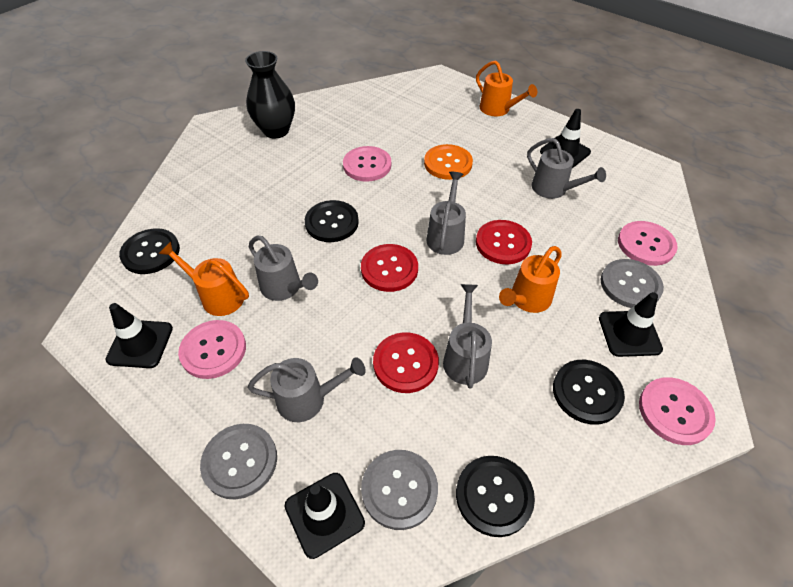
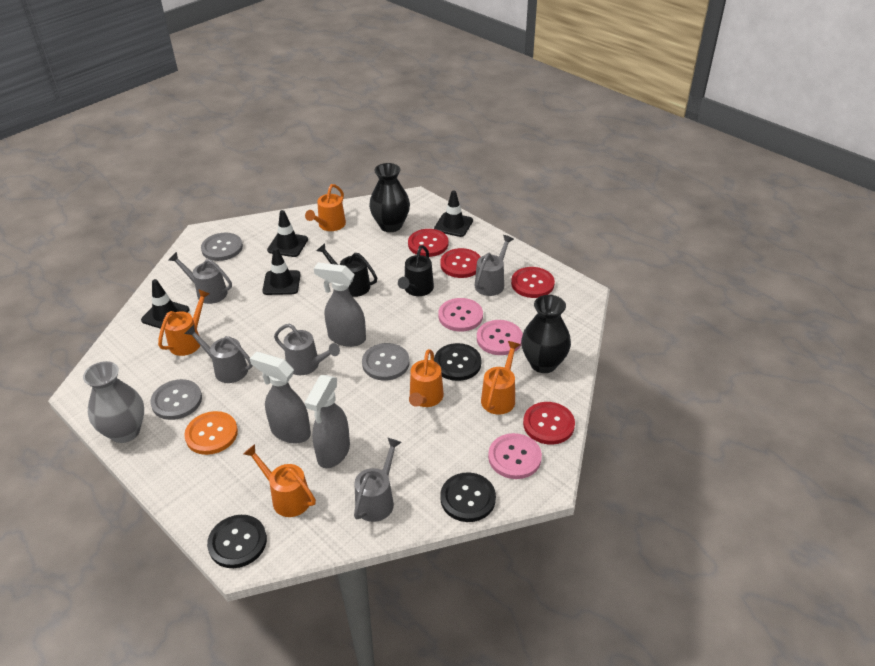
black button: [119,228,180,274] [305,200,359,242] [456,456,535,537] [553,360,625,425] = 4 -> [207,515,267,568] [434,343,481,381] [440,472,496,522] = 3
black vase: [245,51,295,139] = 1 -> [369,163,410,232] [521,295,571,373] = 2
black watering can: none = 0 -> [317,243,377,297] [398,245,434,296] = 2
grey spray bottle: none = 0 -> [250,351,311,444] [305,375,350,468] [314,263,366,347] = 3
grey vase: none = 0 -> [83,361,144,443] = 1
orange watering can: [159,242,249,316] [476,60,537,116] [499,246,562,313] = 3 -> [158,289,210,356] [244,444,316,517] [305,184,346,231] [409,349,444,407] [481,341,521,415] = 5
pink button: [178,320,246,379] [343,146,391,182] [618,221,678,266] [639,377,716,445] = 4 -> [438,298,483,332] [477,320,523,355] [488,433,542,479] = 3
red button: [361,244,418,292] [373,332,439,393] [476,220,532,264] = 3 -> [408,229,448,257] [440,248,481,278] [511,267,555,298] [523,402,575,445] = 4

